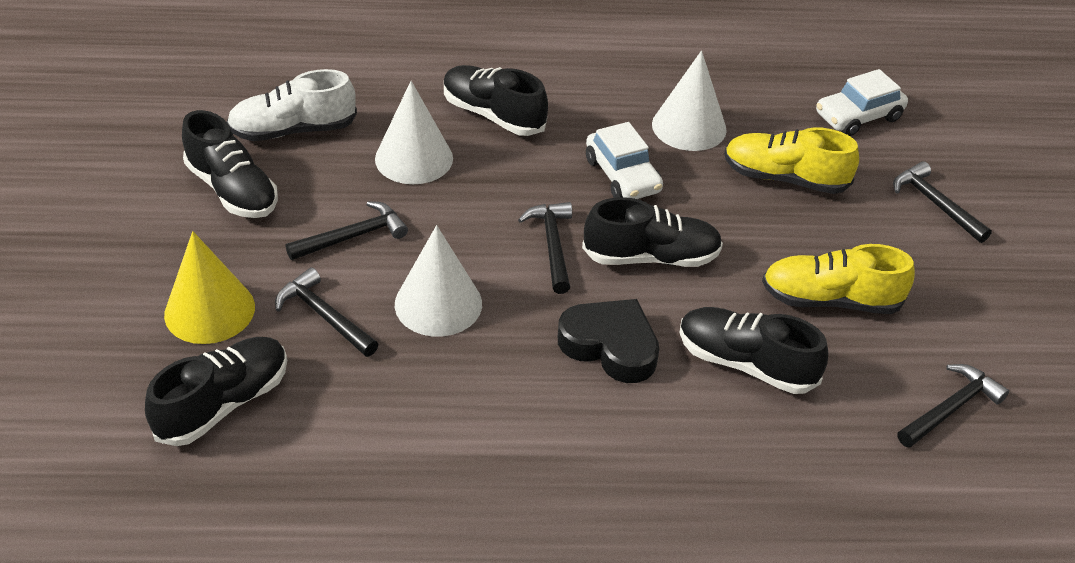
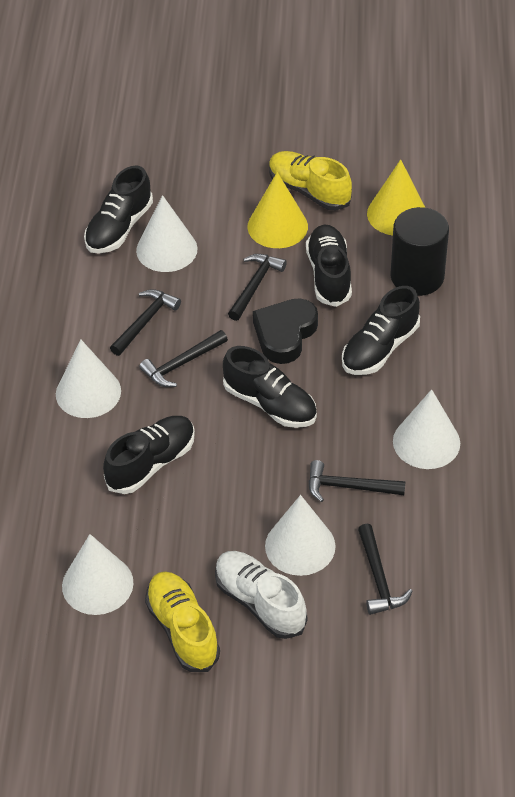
black cylinder: none = 0 -> [391,207,449,296] = 1
white car: [586,122,663,199] [816,69,908,136] = 2 -> none = 0
white cone: [375,81,453,184] [395,225,482,337] [652,51,727,151] = 3 -> [56,340,121,418] [62,534,133,615] [136,195,197,272] [265,495,336,576] [393,389,460,469] = 5
yellow cone: [164,231,255,344] = 1 -> [247,172,308,248] [367,159,425,236] = 2

